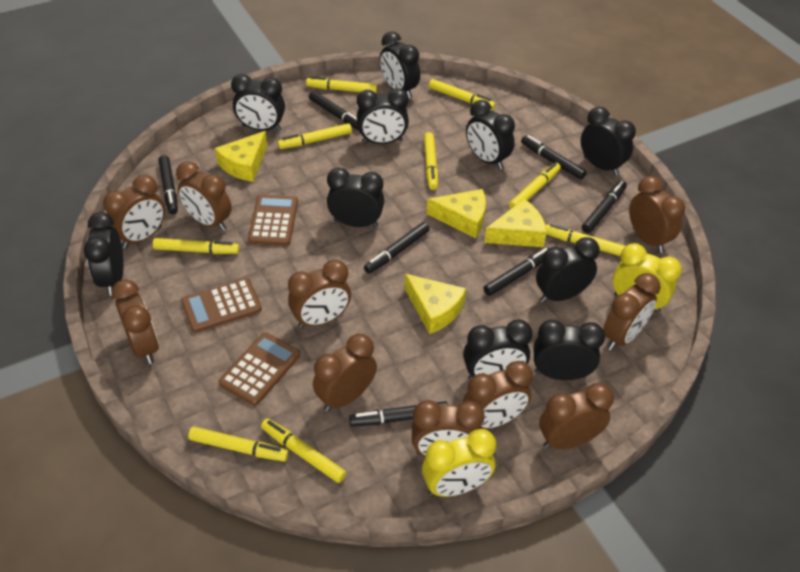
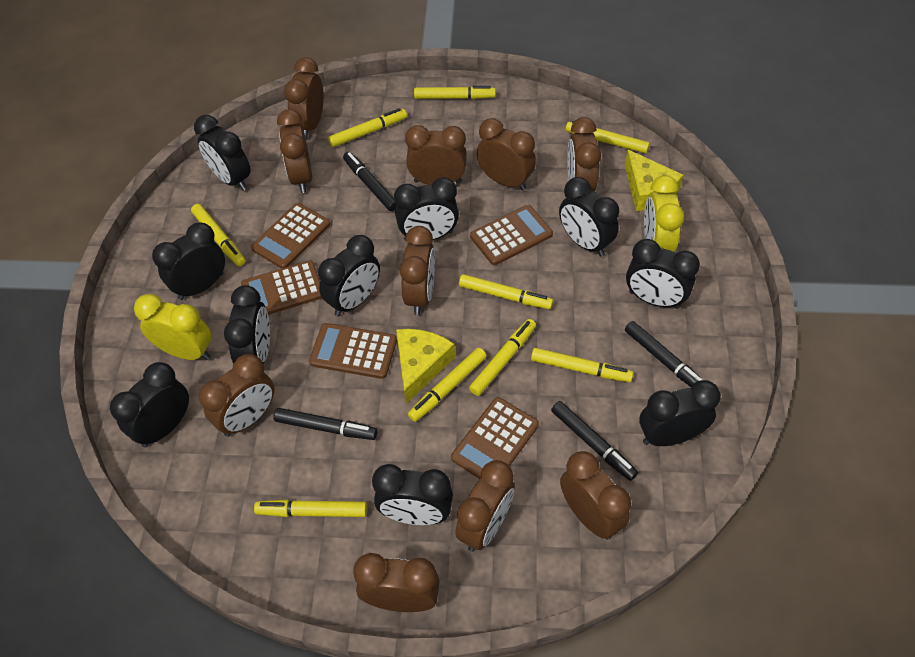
black marker: [159,155,178,214] [309,91,359,130] [349,401,448,427] [364,222,430,274] [483,248,549,296] [521,135,586,180] [582,181,627,233] = 7 -> [273,408,377,440] [343,152,396,211] [551,401,638,481] [625,321,702,388] = 4
brown calculator: [181,278,262,333] [219,332,300,406] [248,194,298,246] = 3 -> [241,260,322,315] [251,203,330,269] [309,323,397,379] [451,397,539,479] [470,205,553,265] = 5
yellow cheese: [215,131,267,182] [404,274,466,334] [427,189,486,238] [484,199,547,247] = 4 -> [396,329,455,403] [625,150,684,211] = 2

